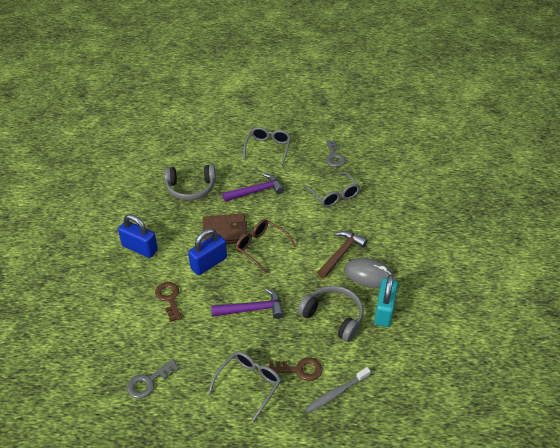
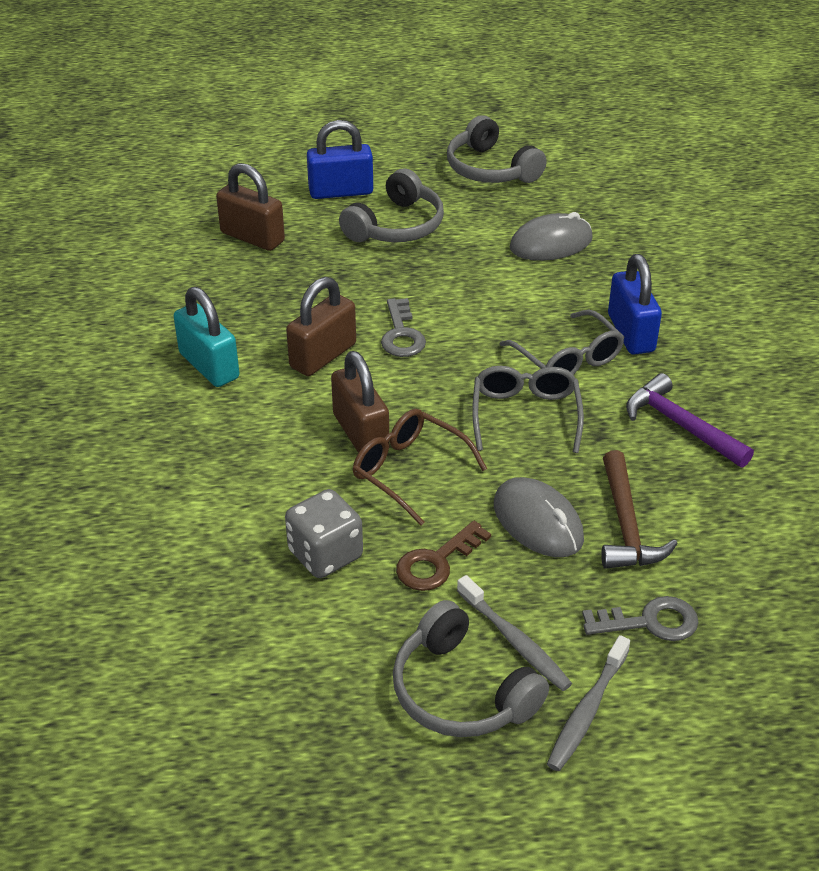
brown key: [155,282,182,322] [269,358,322,381] = 2 -> [396,521,491,591] = 1
brown padlock: none = 0 -> [216,163,285,251] [286,277,356,376] [331,351,390,453] = 3
brown wallet: [203,213,247,244] = 1 -> none = 0
grey dice: none = 0 -> [285,489,363,578] = 1
grey glasses: [208,351,281,422] [243,127,291,165] [304,172,360,207] = 3 -> [472,366,584,453] [500,309,625,375] = 2
grey headphones: [164,164,216,200] [298,286,364,342] = 2 -> [339,168,444,242] [393,600,549,737] [447,115,547,183] = 3
grey mouse: [344,258,394,288] = 1 -> [494,477,584,557] [510,212,593,261] = 2
grey toothbrush: [305,367,371,413] = 1 -> [457,575,572,691] [547,635,630,771] = 2
purple hammer: [211,288,284,319] [223,174,284,202] = 2 -> [626,373,754,468] = 1

